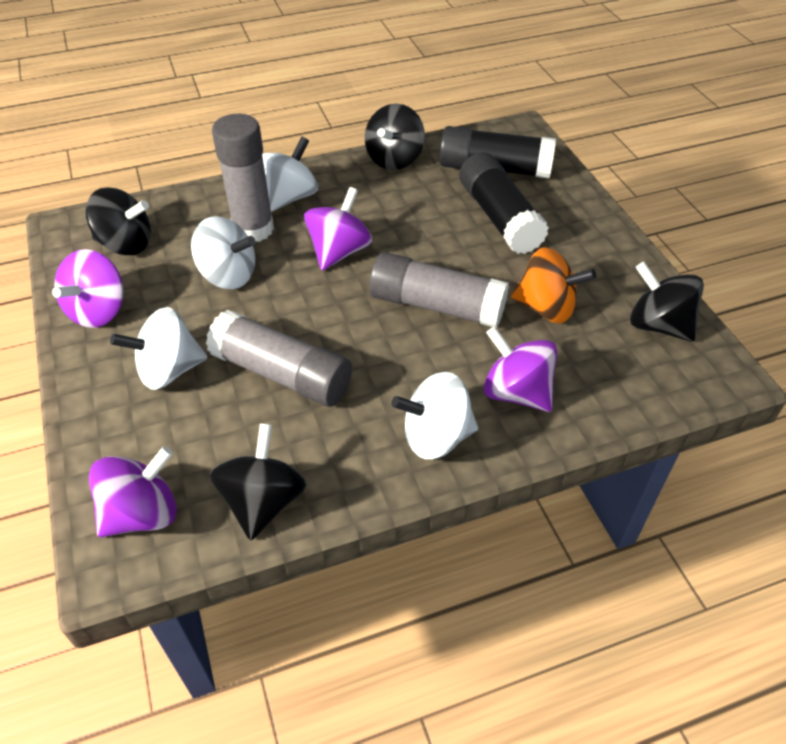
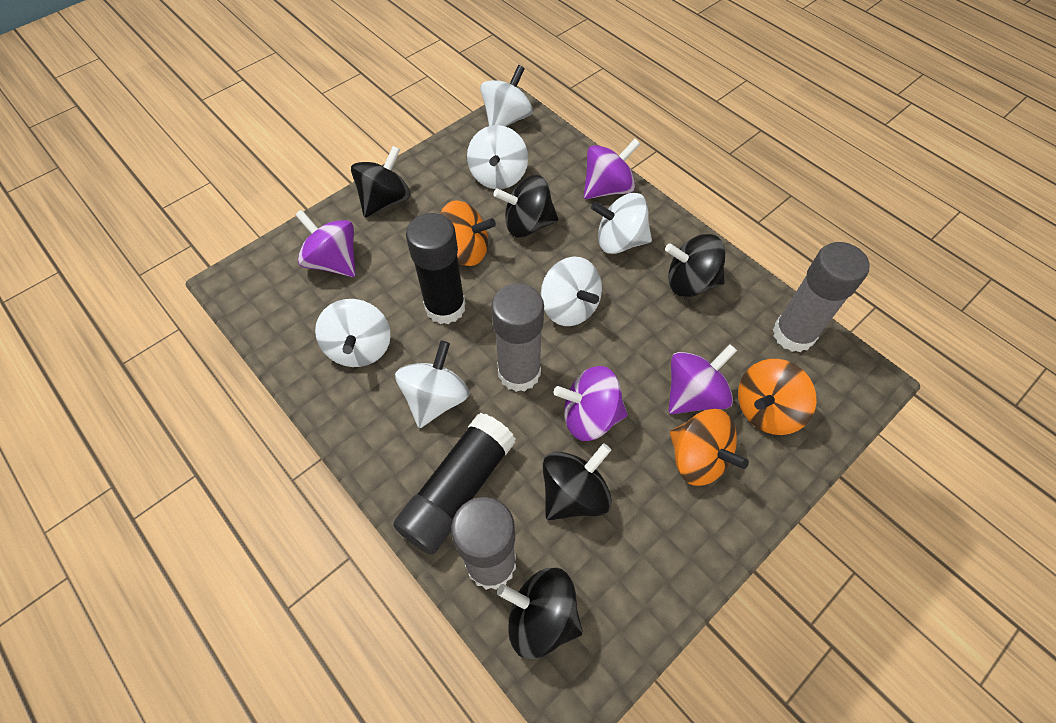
black spinning top: [86,187,151,255] [210,423,307,540] [365,104,425,170] [630,262,704,342] = 4 -> [351,146,410,218] [493,175,558,237] [497,568,583,659] [543,443,612,520] [665,234,725,297] = 5
orange spinning top: [511,247,596,323] = 1 -> [440,200,496,266] [670,409,749,486] [738,359,817,435] = 3
white spinning top: [110,307,208,390] [191,216,256,289] [262,137,318,212] [391,372,478,459] = 4 -> [315,299,391,367] [395,340,469,428] [467,125,528,189] [480,65,533,126] [541,257,602,326] [591,193,652,254] = 6

